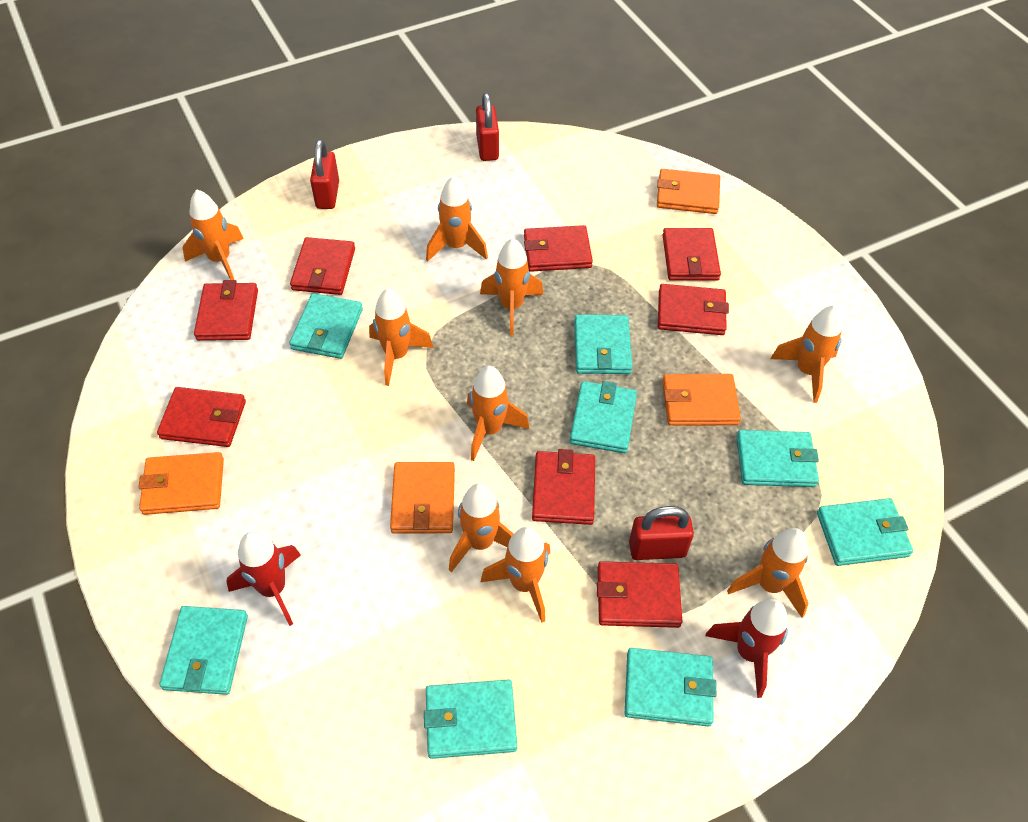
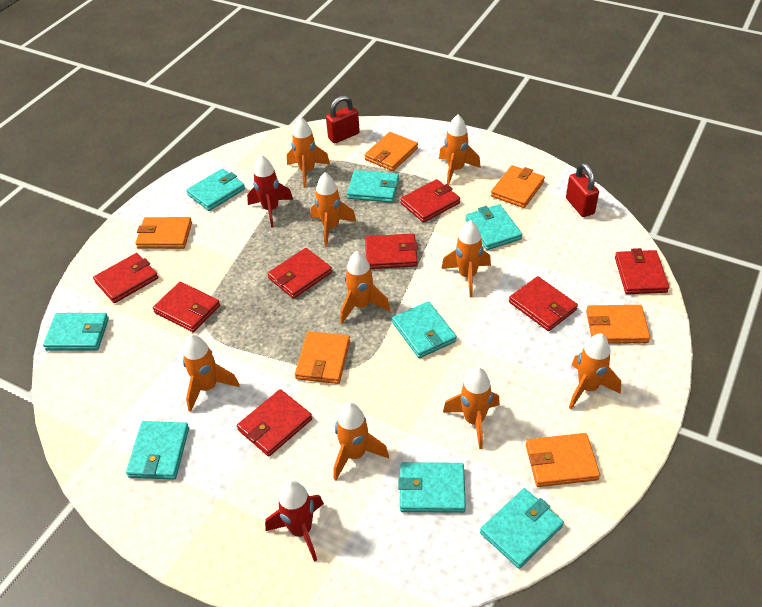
orange wallet: [138,452,224,515] [390,462,455,534] [657,169,720,214] [662,374,741,426] = 4 -> [136,217,192,249] [295,331,350,384] [364,132,418,171] [491,165,545,208] [526,433,600,487] [586,305,650,344] = 6
red padlock: [310,139,339,209] [476,93,499,161] [629,506,694,560] = 3 -> [326,95,360,143] [566,163,599,217] = 2

